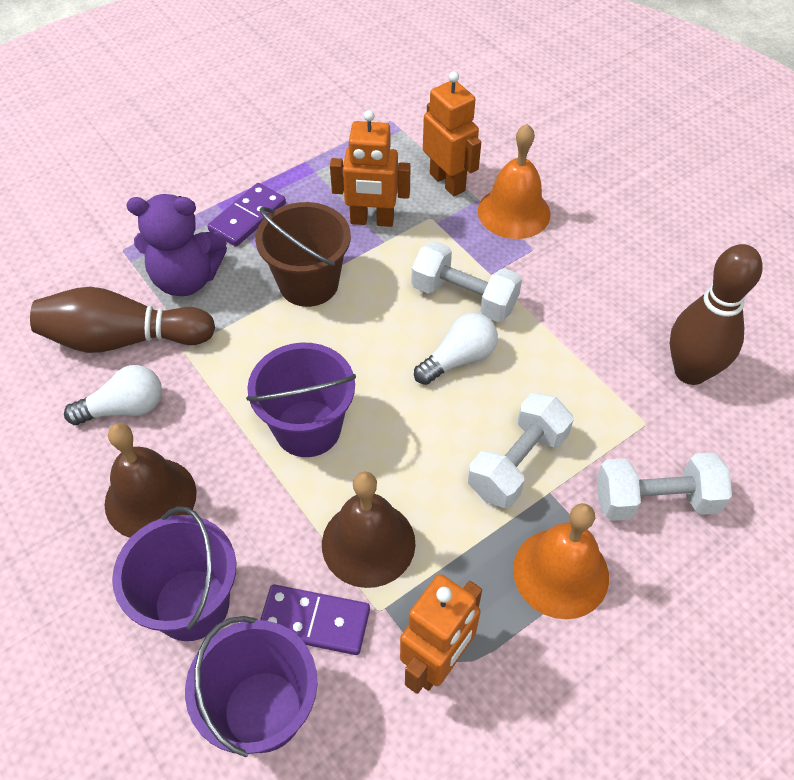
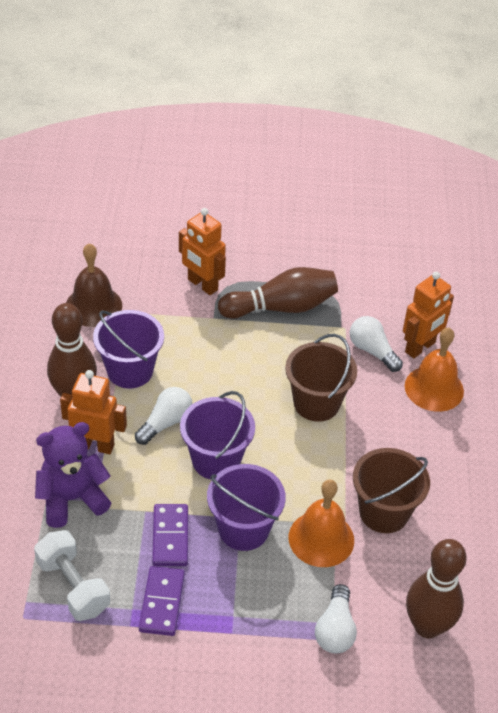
brown bell: [104,423,197,538] [322,471,416,588] = 2 -> [66,243,122,327] = 1
brown bowling pin: [30,287,215,353] [670,244,763,385] = 2 -> [47,303,97,396] [218,267,338,319] [406,539,467,638] = 3
brown bucket: [255,202,351,307] = 1 -> [285,334,357,422] [353,448,430,533] = 2
white dumbbell: [411,241,522,322] [468,393,574,508] [597,452,732,521] = 3 -> [34,530,110,621] = 1
white light bulb: [64,365,162,425] [414,313,498,385] = 2 -> [135,387,193,445] [315,584,357,653] [350,316,403,372] = 3

